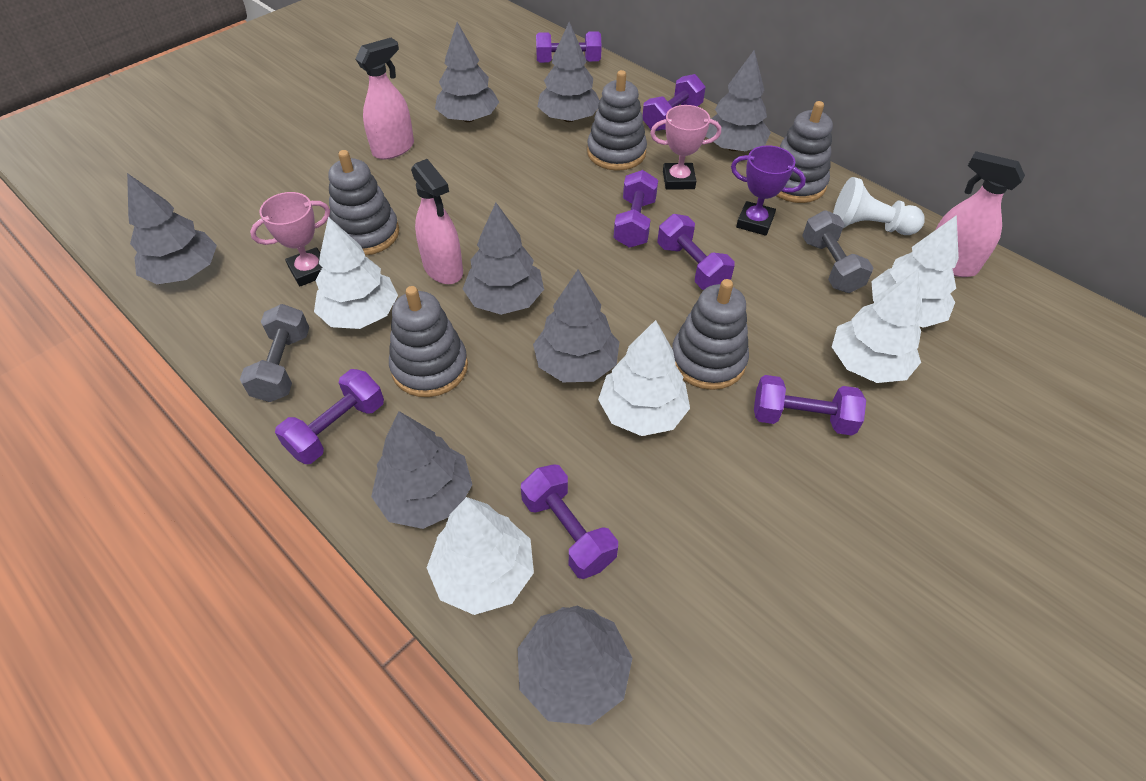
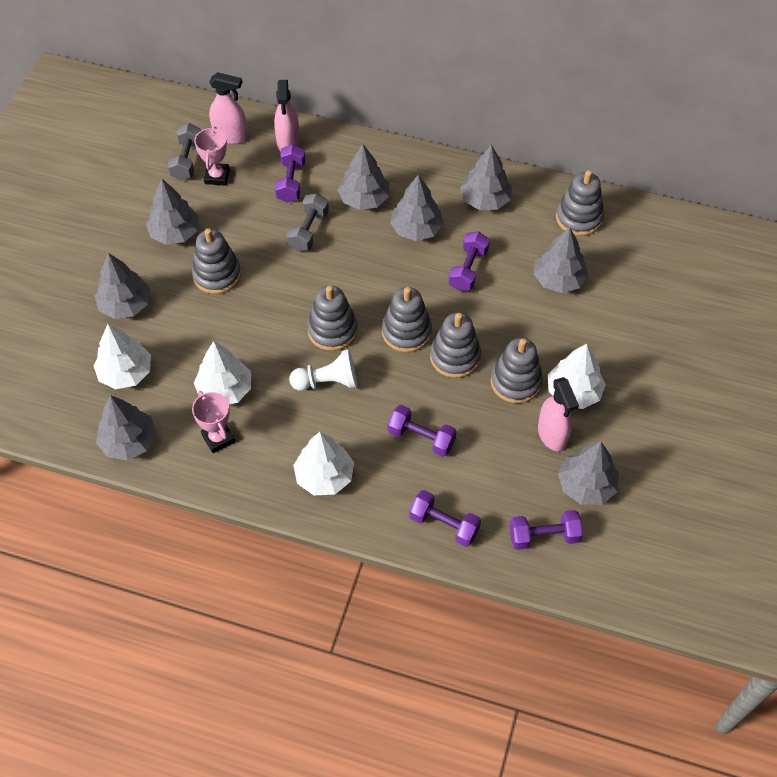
grey stacking toy: [328,150,399,256] [389,286,468,397] [587,70,647,171] [672,279,749,390] [776,101,833,203] = 5 -> [192,228,241,294] [307,285,358,351] [382,287,432,352] [430,313,481,378] [491,338,543,403] [556,170,604,236] = 6
purple dumbbell: [275,369,384,464] [521,464,618,579] [536,31,602,63] [614,170,658,248] [642,74,706,131] [657,214,735,290] [754,375,866,436] = 7 -> [275,144,305,203] [388,405,456,457] [409,490,481,547] [448,232,490,291] [509,510,583,550] = 5
purple trophy: [731,145,806,236] = 1 -> none = 0
white tree: [314,217,398,329] [427,497,534,615] [598,320,690,436] [832,270,923,383] [871,215,959,328] = 5 -> [93,324,151,389] [194,341,251,404] [293,432,354,495] [548,344,606,409] = 4

